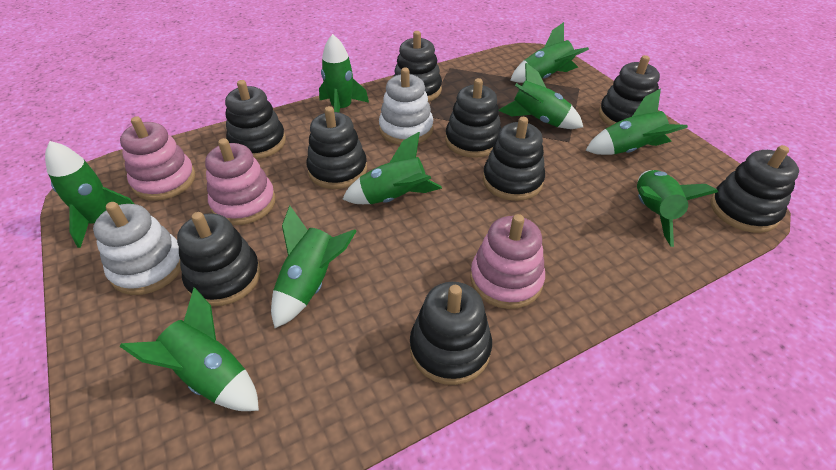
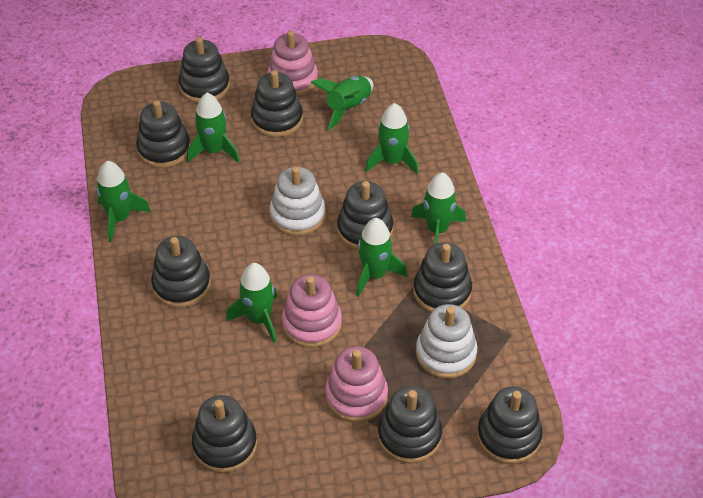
green rocket: [45,141,134,248] [119,287,259,411] [271,206,356,328] [319,34,369,112] [342,132,442,204] [499,63,583,129] [510,22,589,83] [585,88,688,155] [637,170,718,247] = 9 -> [96,161,151,242] [187,93,240,163] [226,263,278,343] [310,76,373,130] [356,218,407,297] [365,103,419,174] [411,172,466,244] = 7

